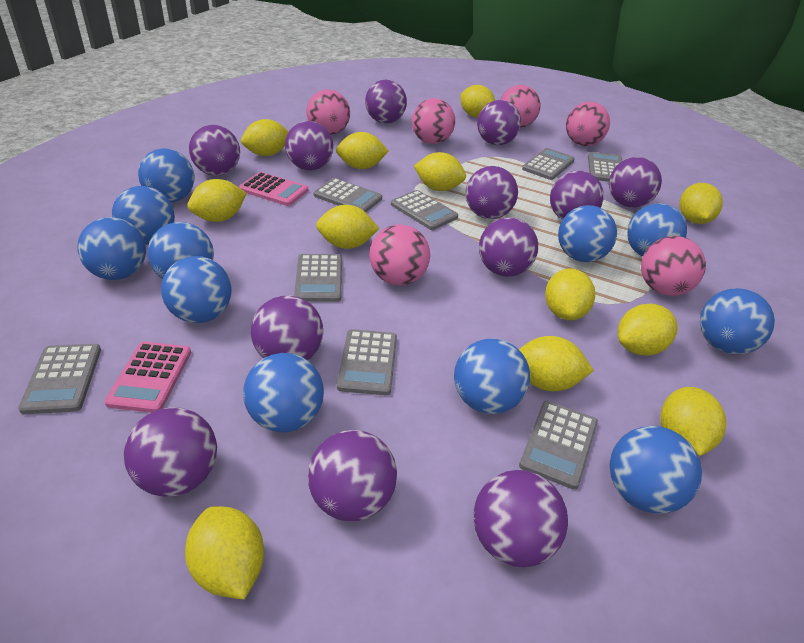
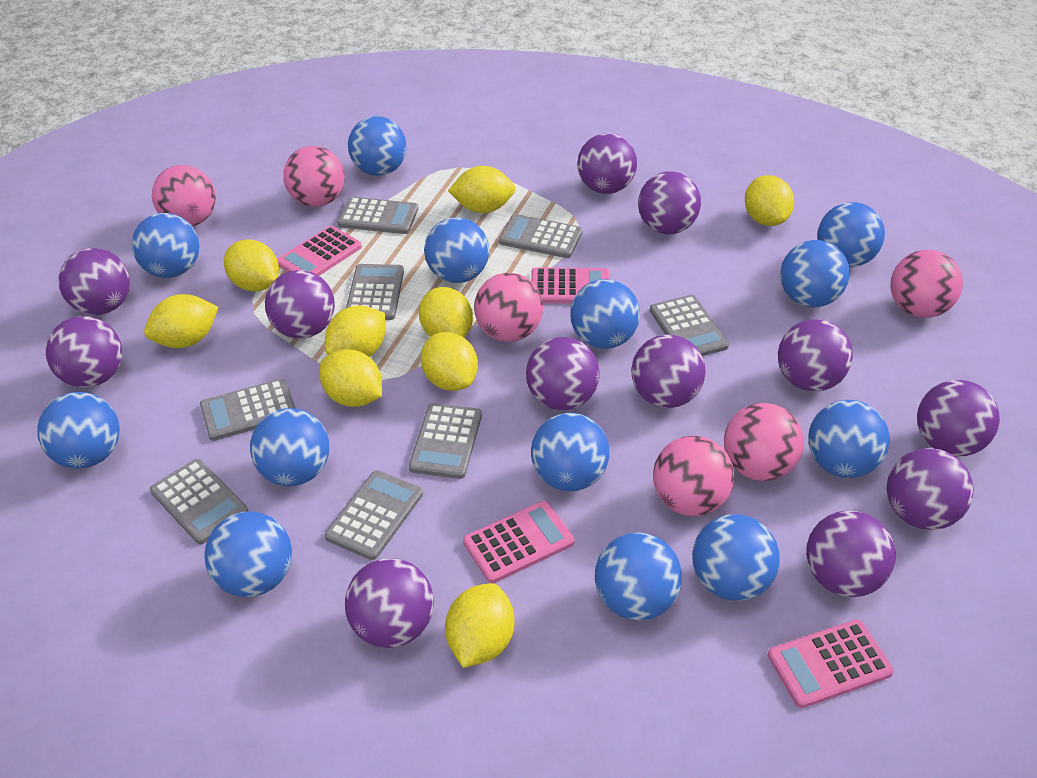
blue ball: [77,217,146,280] [112,186,175,245] [138,148,195,202] [148,222,214,279] [161,256,232,323] [243,353,324,432] [454,339,530,414] [558,205,617,262] [610,426,702,514] [627,203,687,257] [700,288,775,354] = 11 -> [37,392,120,469] [132,213,200,278] [204,511,292,597] [250,408,329,486] [348,116,407,176] [424,217,489,283] [531,413,609,492] [570,279,640,349] [595,532,682,621] [692,514,780,601] [780,240,850,307] [808,400,890,478] [817,202,885,267] = 13
pink calculator: [104,341,191,413] [239,172,308,206] = 2 -> [277,226,362,276] [463,501,575,583] [531,267,610,303] [768,619,894,708] = 4
yellow lemon: [185,506,264,599] [187,179,247,222] [241,119,289,156] [316,205,379,249] [336,132,388,169] [414,152,466,191] [461,85,495,118] [519,336,594,391] [545,269,595,320] [618,304,678,355] [661,387,726,456] [680,183,723,224] = 12 -> [144,294,219,348] [224,239,279,291] [319,349,382,407] [325,305,385,357] [419,287,473,338] [421,332,478,391] [445,583,514,668] [448,166,516,213] [745,175,794,226] = 9

